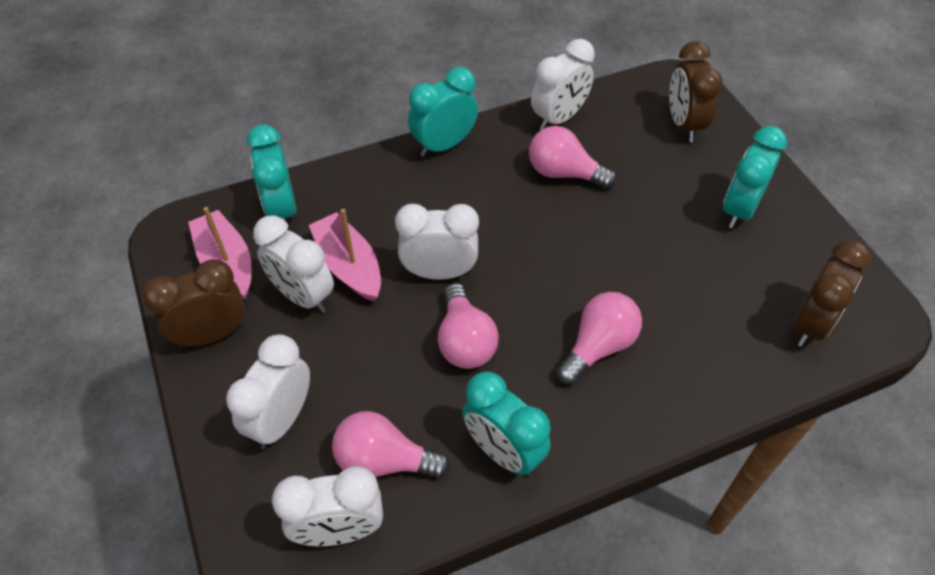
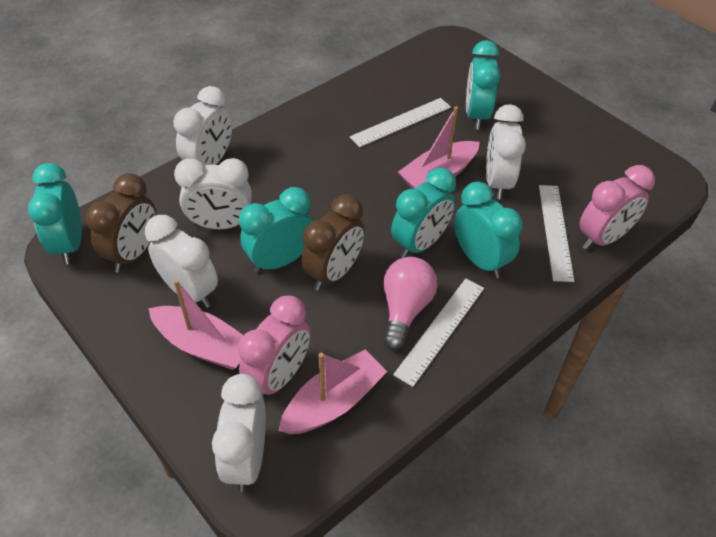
brown clock: [142,259,245,348] [669,41,723,142] [793,240,871,347] = 3 -> [86,173,157,273] [301,194,365,291] = 2
pink boat: [188,207,252,300] [309,209,381,301] = 2 -> [148,279,243,370] [279,350,387,434] [398,106,480,189] = 3
pink clock: none = 0 -> [238,295,311,399] [579,165,655,250] = 2
pink light bulb: [332,411,451,478] [438,283,499,369] [529,126,617,189] [557,292,642,385] = 4 -> [383,257,438,350] = 1
turquoise clock: [247,124,296,230] [408,67,478,157] [462,371,551,476] [723,126,787,228] = 4 -> [28,163,82,264] [239,187,313,273] [391,168,456,258] [454,182,523,278] [466,40,500,130] = 5
white ruler: none = 0 -> [350,98,451,147] [393,278,484,387] [539,185,574,282] = 3

